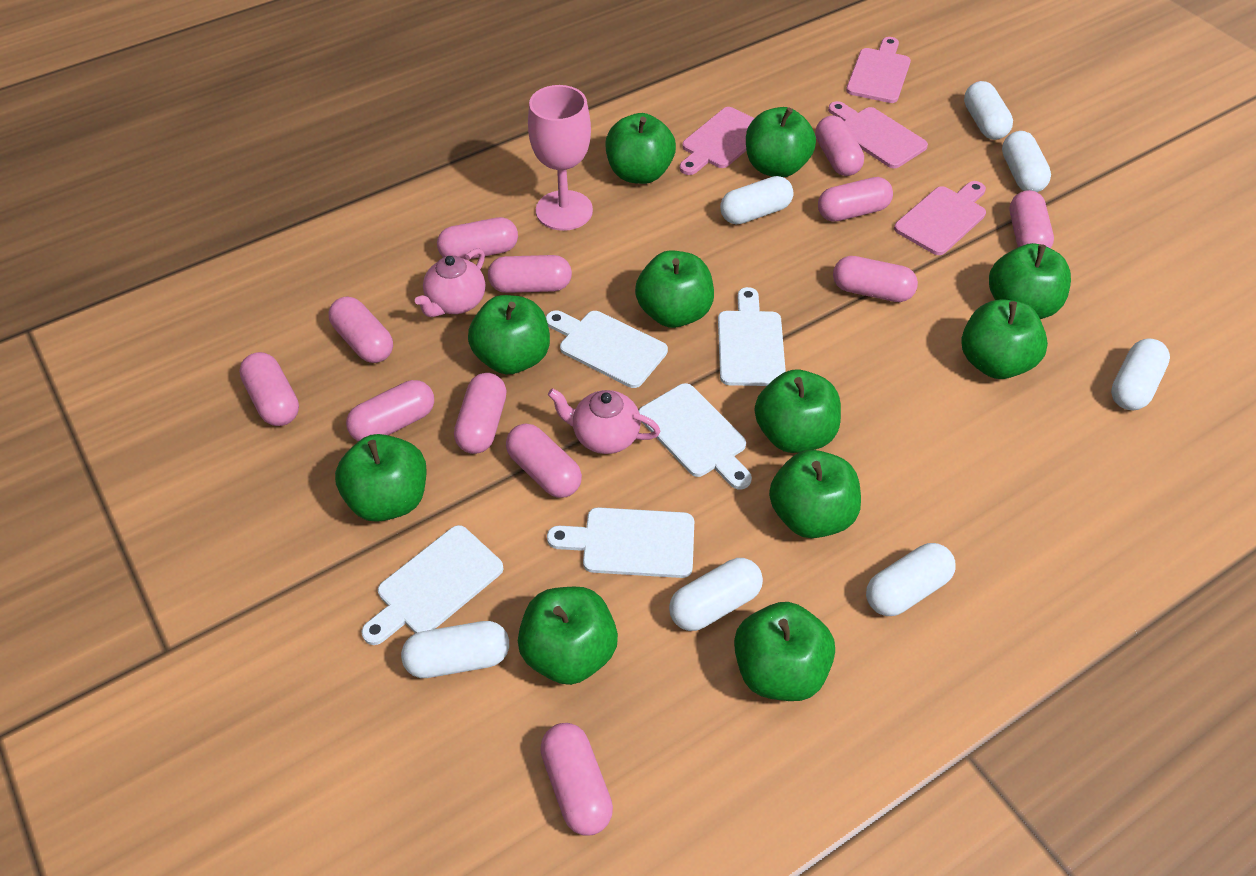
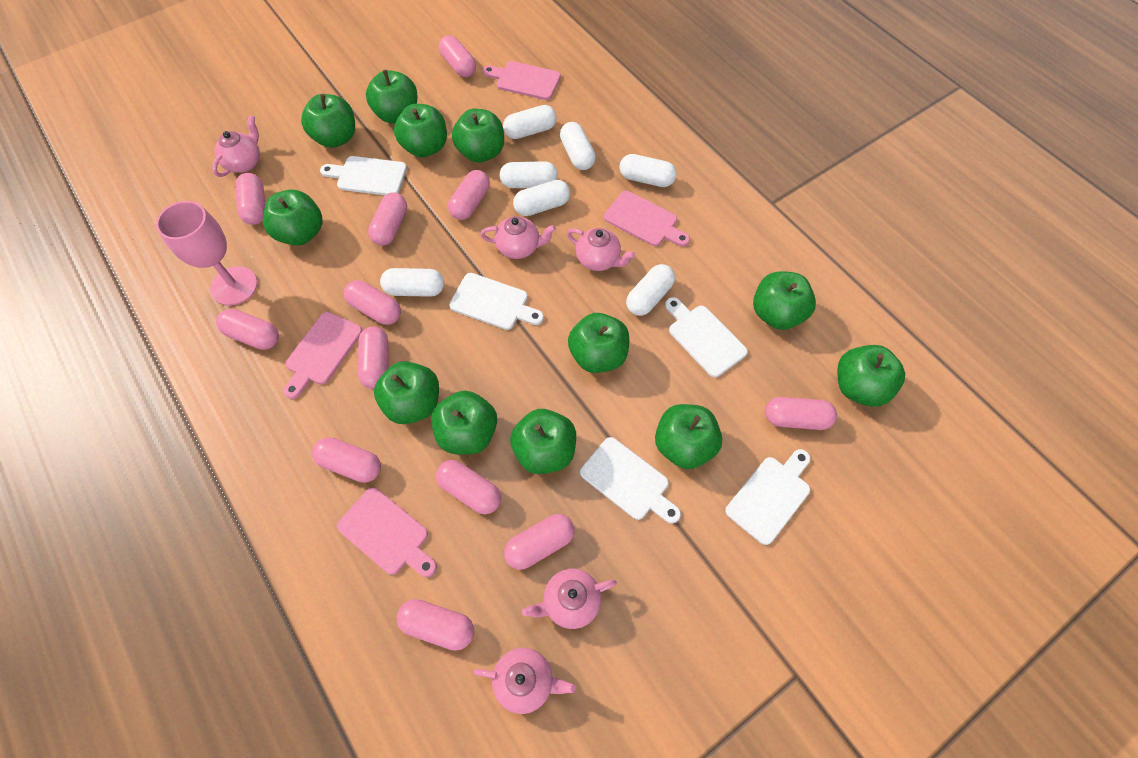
green apple: [335,434,427,522] [468,295,550,374] [518,587,618,685] [605,113,676,184] [635,250,714,328] [734,602,835,701] [746,107,816,177] [755,370,841,453] [769,450,861,538] [961,299,1048,379] [989,243,1071,319] = 11 -> [263,189,323,246] [301,94,355,148] [366,70,417,124] [374,361,439,424] [394,104,447,157] [431,391,497,455] [452,109,504,163] [510,409,576,474] [568,313,629,373] [655,404,722,469] [753,271,816,330] [837,345,905,407] = 12
pink teapot: [415,248,485,317] [548,388,660,454] = 2 -> [212,115,260,177] [474,648,576,714] [480,216,556,259] [522,569,617,629] [567,228,635,271] = 5

